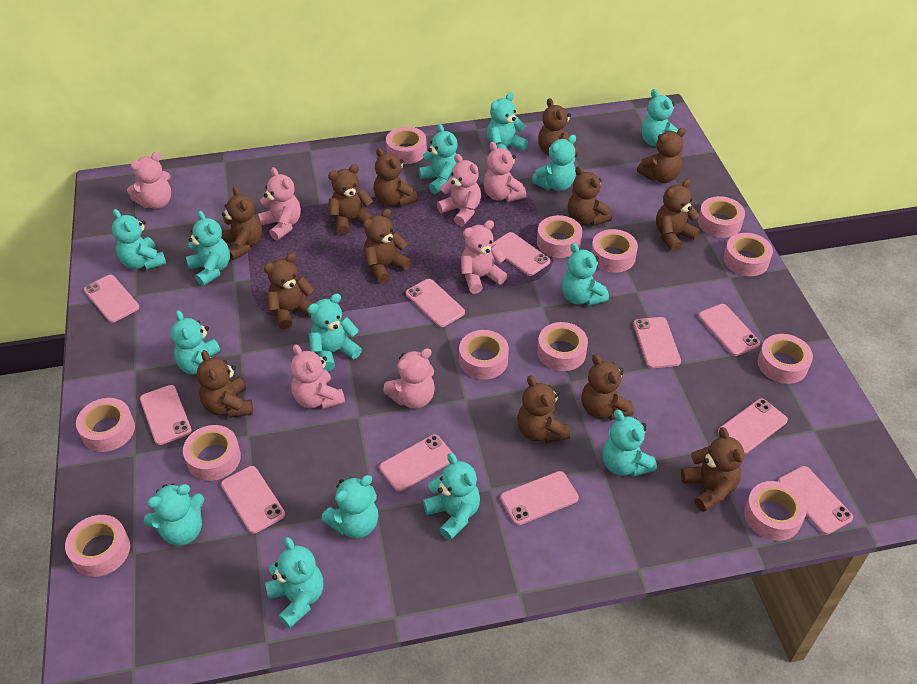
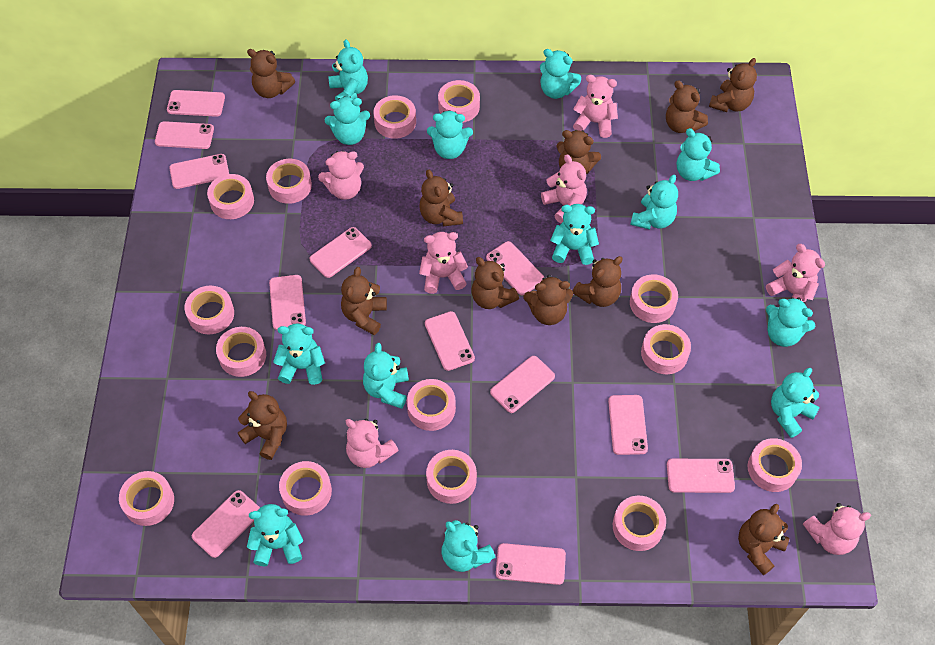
brown teddy bear: [197,350,253,418] [221,187,262,260] [264,253,315,330] [328,164,373,235] [363,209,411,284] [373,148,418,207] [517,375,570,443] [538,98,578,157] [568,166,612,226] [581,354,634,420] [637,128,686,183] [656,179,700,252] [681,427,744,512] = 13 -> [238,391,287,460] [247,49,295,98] [341,267,387,335] [419,170,463,226] [472,257,519,309] [524,275,573,325] [556,130,601,174] [573,256,623,307] [666,80,708,133] [709,58,757,112] [738,504,789,575] = 11
pink phone: [84,275,139,323] [140,385,192,445] [221,466,285,534] [379,434,453,492] [406,279,465,327] [492,232,551,276] [500,471,579,525] [633,317,681,368] [698,304,760,356] [718,399,788,454] [778,466,853,535] = 11 -> [155,121,214,149] [167,90,225,117] [169,154,229,189] [192,490,260,558] [269,275,306,330] [310,227,372,278] [425,311,475,371] [486,241,544,295] [490,356,555,413] [496,543,566,585] [608,395,648,455] [667,459,735,493] = 12
pink tape: [65,515,130,577] [76,398,135,452] [183,425,241,481] [386,127,427,164] [459,330,509,380] [537,215,582,258] [537,322,588,371] [591,229,638,273] [698,196,745,238] [723,233,773,276] [744,481,807,541] [758,334,813,384] = 12 -> [119,471,174,526] [184,286,234,335] [207,174,254,219] [216,327,266,377] [266,159,312,204] [279,461,332,516] [373,95,416,139] [407,379,456,431] [426,450,477,504] [438,80,480,123] [613,496,666,551] [630,274,678,323] [641,324,691,374] [748,438,802,492] = 14
turquoise teddy bear: [112,209,166,270] [144,484,204,546] [171,310,220,375] [186,211,230,286] [265,537,323,629] [307,294,362,371] [321,475,378,539] [419,124,458,194] [423,453,480,541] [487,92,528,153] [532,135,576,191] [562,243,609,306] [602,410,657,477] [641,89,679,146] = 14 -> [247,504,303,566] [273,323,325,385] [325,96,370,145] [328,39,368,101] [363,343,409,409] [427,110,473,159] [442,520,496,572] [540,49,581,99] [550,204,599,265] [630,175,678,230] [677,128,720,181] [766,297,815,347] [771,368,820,438] = 13

